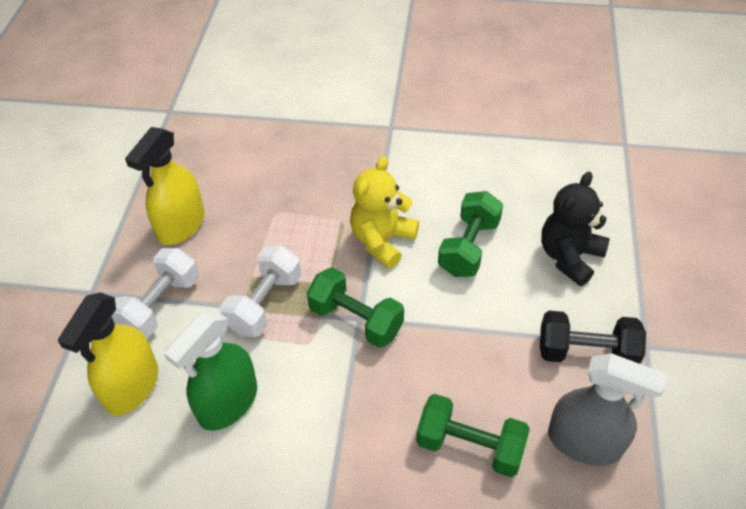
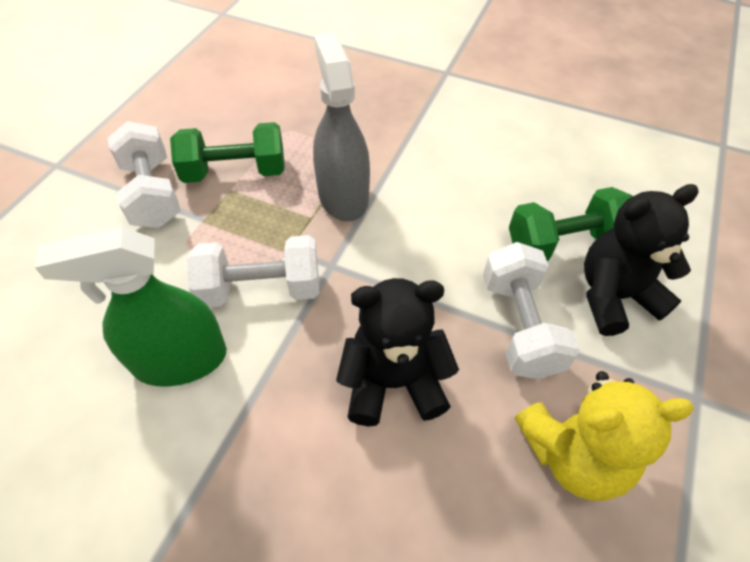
black dumbbell: [540,311,646,364] = 1 -> none = 0
black teddy bear: [541,172,610,286] = 1 -> [336,278,459,426] [584,184,699,336] = 2
green dumbbell: [307,267,404,348] [416,394,530,477] [438,191,503,277] = 3 -> [170,122,285,183] [509,187,633,261] = 2
white dumbbell: [111,248,199,338] [220,246,302,337] = 2 -> [108,121,181,228] [187,235,319,307] [483,242,580,379] = 3
yellow spray bottle: [58,293,158,416] [125,127,204,245] = 2 -> none = 0

